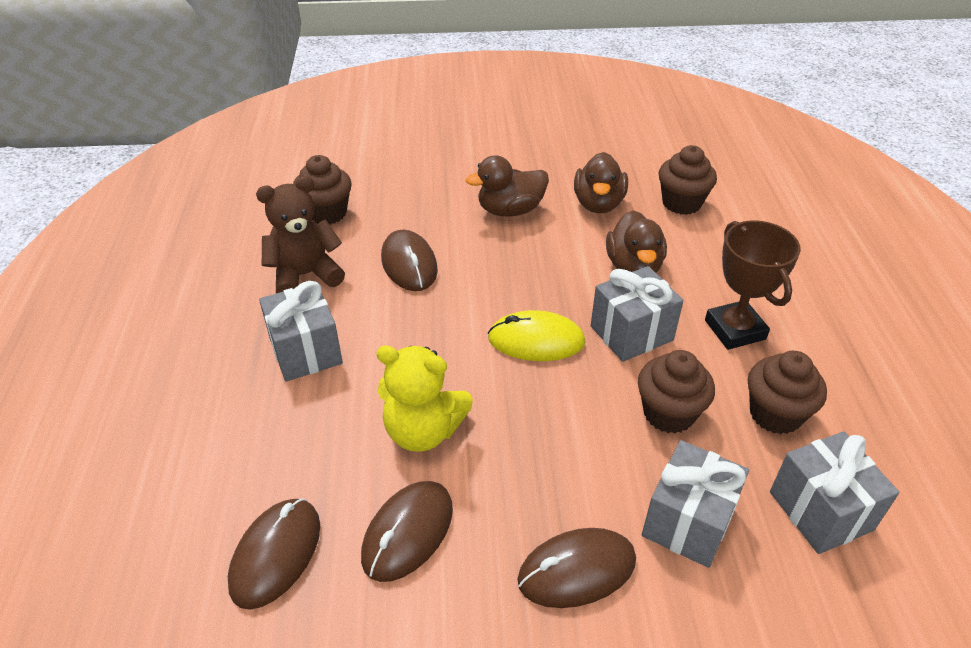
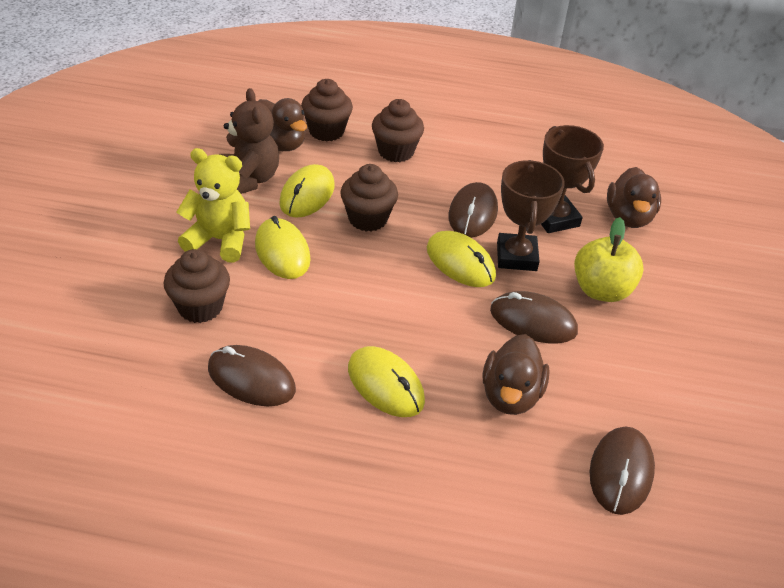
brown trophy: [705,220,801,350] = 1 -> [497,160,565,271] [541,125,604,233] = 2
grey gift: [259,281,343,381] [591,266,684,362] [642,440,749,568] [770,432,899,554] = 4 -> none = 0
yellow apple: none = 0 -> [574,217,644,302] = 1
yellow mouse: [488,310,586,361] = 1 -> [255,216,311,279] [279,164,335,218] [348,346,425,417] [427,231,496,287] = 4

